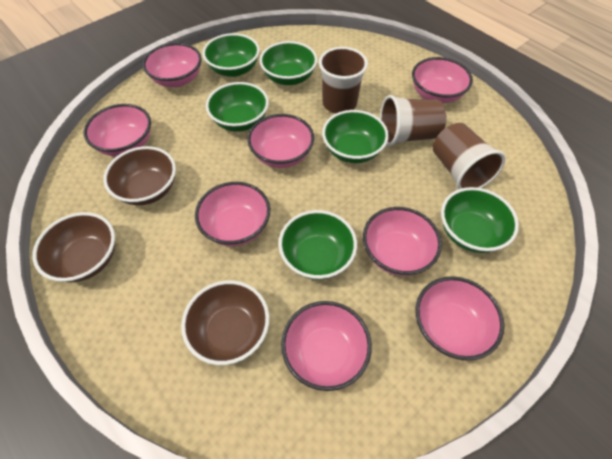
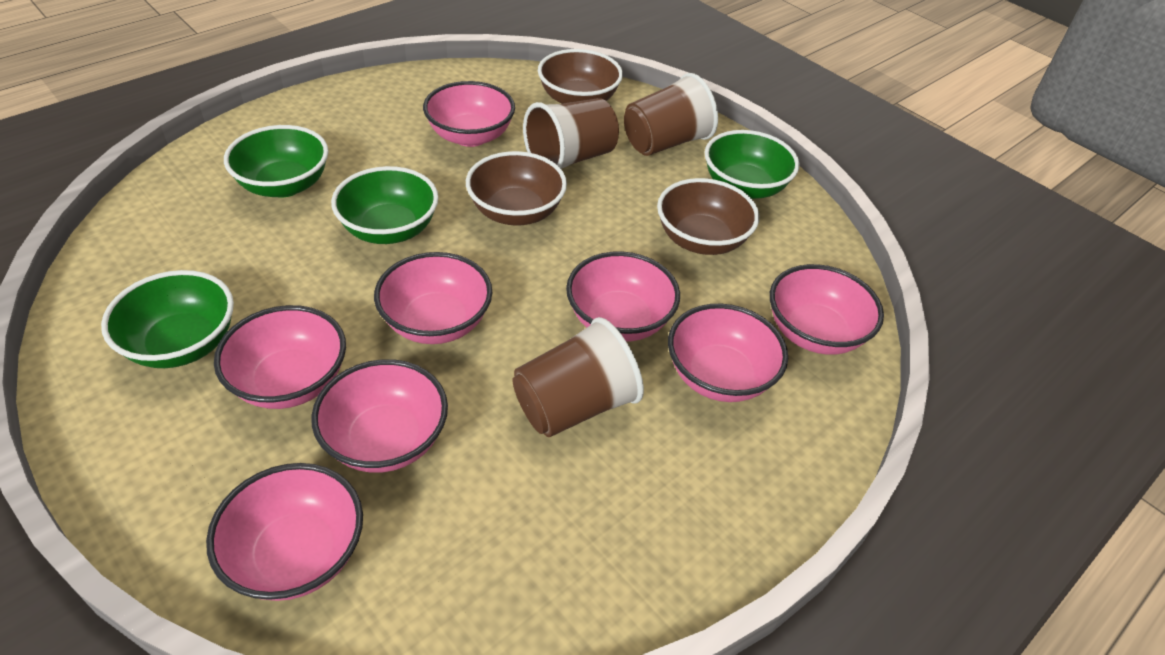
green bowl: [202,33,260,77] [206,82,269,132] [259,41,317,85] [278,210,357,280] [322,110,389,163] [441,187,519,253] = 6 -> [101,270,234,368] [224,125,328,197] [331,166,439,244] [705,130,799,199] = 4

